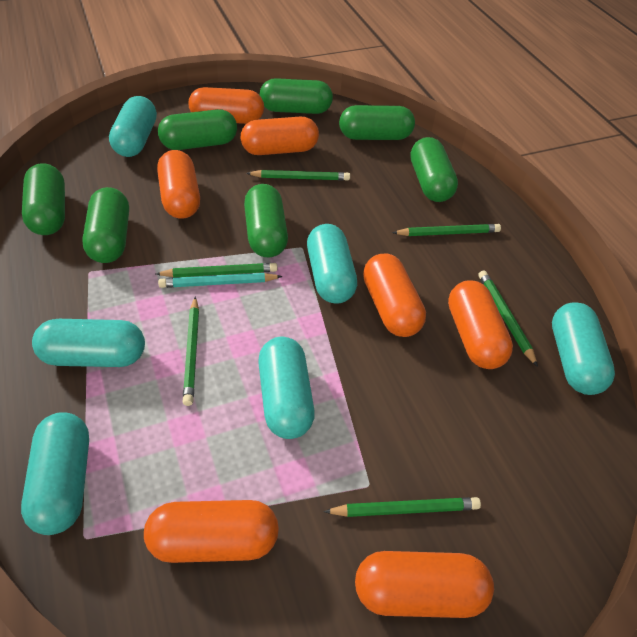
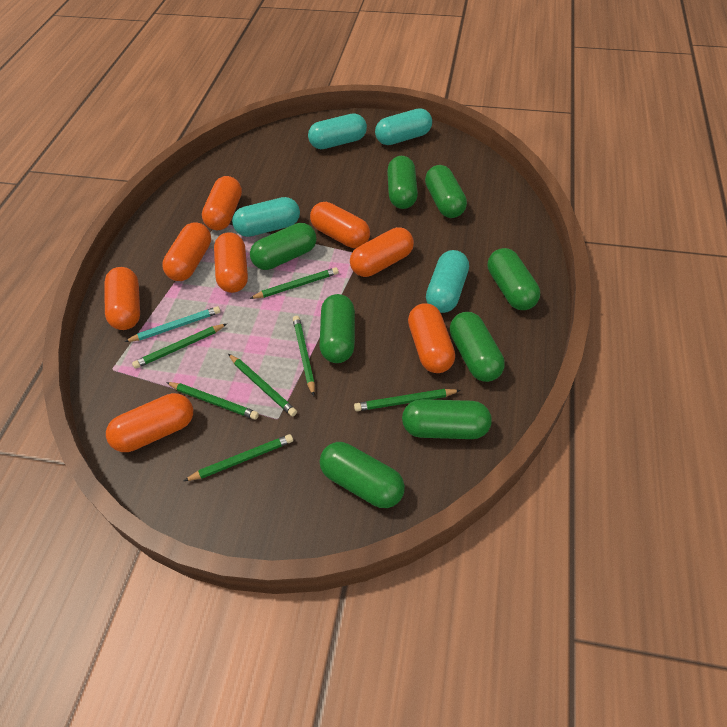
green capsule: [22,163,65,235] [82,187,129,263] [158,109,237,150] [244,184,288,257] [259,78,333,114] [339,105,415,140] [410,137,458,202] = 7 -> [250,223,317,270] [319,294,355,363] [320,442,405,508] [387,156,418,209] [402,399,492,439] [425,165,467,218] [450,312,505,382] [488,248,540,310] = 8
green pencil: [155,263,277,278] [183,296,199,406] [246,170,350,181] [323,497,481,517] [392,224,501,236] [479,271,538,367] = 6 -> [132,324,227,369] [166,382,259,420] [184,434,293,481] [228,354,297,416] [249,267,339,299] [293,316,315,396] [354,389,461,411] = 7
orange capsule: [144,500,279,563] [157,150,200,219] [189,87,264,124] [241,116,319,155] [355,551,494,618] [363,253,426,337] [448,280,513,369] = 7 -> [104,267,140,330] [106,393,193,452] [162,222,211,281] [202,176,242,230] [214,232,248,293] [310,202,370,248] [350,227,414,277] [408,303,455,373] = 8
turquoise capsule: [21,412,89,535] [32,319,145,367] [109,96,157,157] [258,337,315,439] [307,224,357,304] [552,302,615,395] = 6 -> [232,197,300,237] [308,113,367,149] [375,108,432,145] [426,250,469,313] = 4

